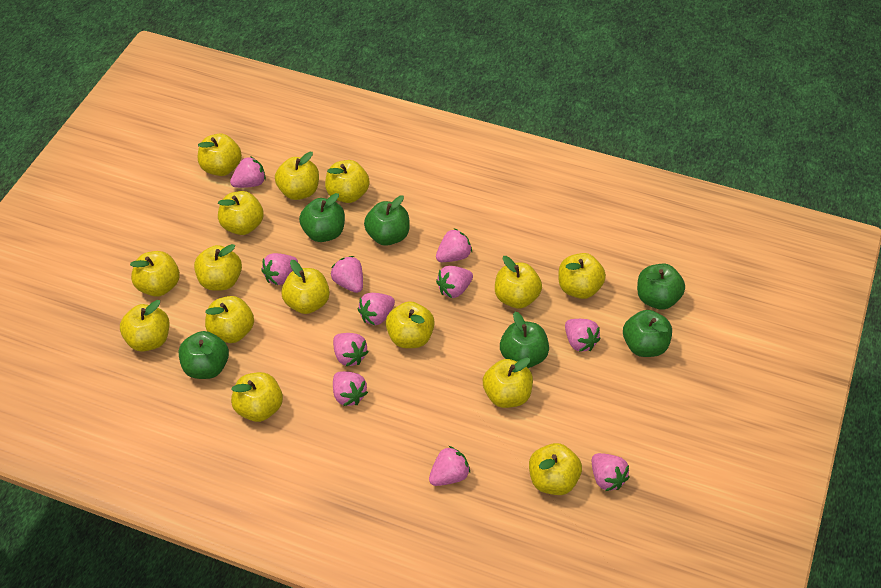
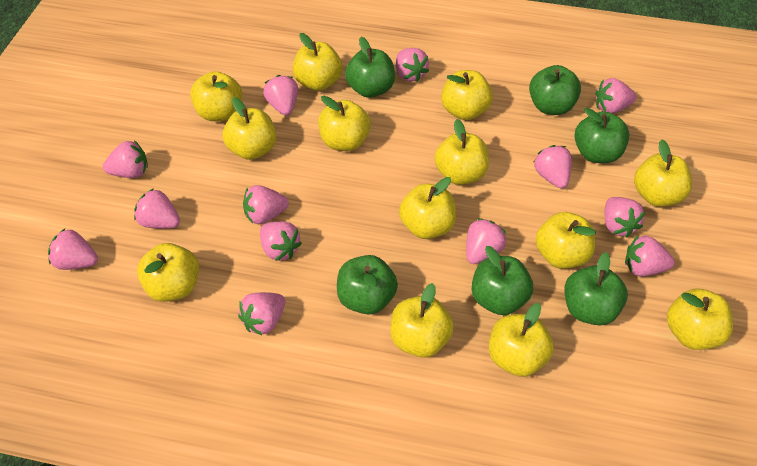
pink strawberry: [230,156,266,188] [261,253,298,285] [330,256,363,293] [333,333,368,366] [333,371,368,406] [358,293,395,326] [429,446,470,486] [436,229,472,262] [436,266,473,298] [565,319,601,352] [592,453,629,491] = 11 -> [48,229,98,270] [103,140,148,178] [134,188,180,229] [238,292,285,335] [243,185,289,224] [260,221,302,261] [263,75,298,116] [396,48,429,82] [466,218,506,264] [534,145,572,188] [595,78,637,114] [604,197,645,238] [625,235,675,276] = 13
yellow apple: [120,300,169,352] [130,251,180,297] [194,244,242,291] [198,133,242,176] [205,296,254,343] [218,191,264,235] [231,372,283,422] [275,152,319,200] [281,260,330,314] [325,160,370,203] [386,301,435,348] [483,358,533,408] [495,256,542,309] [529,443,582,495] [559,253,606,299] = 15 -> [137,243,199,302] [190,71,242,121] [223,97,276,160] [293,33,342,91] [318,96,371,151] [390,283,454,358] [399,177,456,239] [435,119,489,185] [441,70,493,120] [489,303,554,377] [536,212,596,269] [634,140,692,207] [667,288,733,350] = 13

